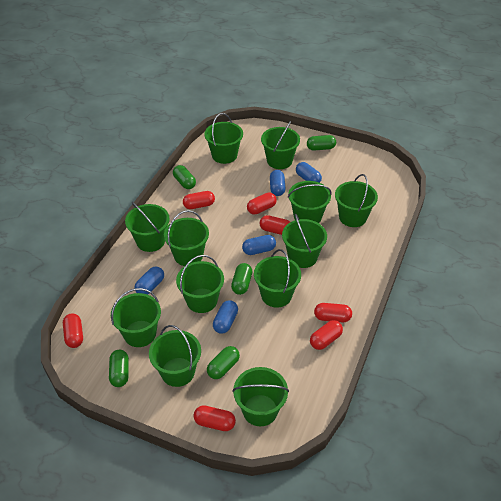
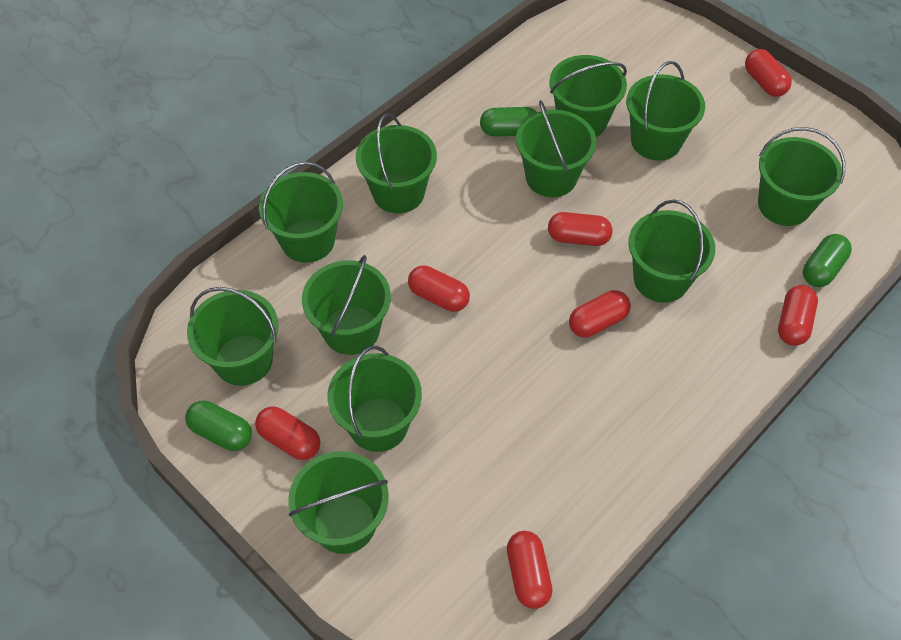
blue capsule: [135,266,164,294] [213,300,238,334] [242,235,276,255] [270,170,286,196] [296,162,322,183] = 5 -> none = 0
green bucket: [111,288,161,347] [125,202,170,252] [149,325,201,387] [164,210,209,266] [176,255,224,313] [205,113,243,164] [232,367,289,426] [254,249,301,308] [261,121,300,169] [282,214,327,268] [288,181,332,223] [335,174,378,227] = 12 -> [187,287,279,386] [259,162,343,263] [288,451,389,554] [302,255,391,355] [327,346,422,452] [356,113,437,213] [516,100,596,197] [549,55,627,137] [626,61,705,161] [629,200,715,303] [758,127,845,226] = 11
green capsule: [109,350,129,387] [173,165,196,189] [207,346,240,379] [231,263,252,295] [307,135,336,151] = 5 -> [185,401,252,451] [480,107,537,137] [803,234,852,287] = 3

